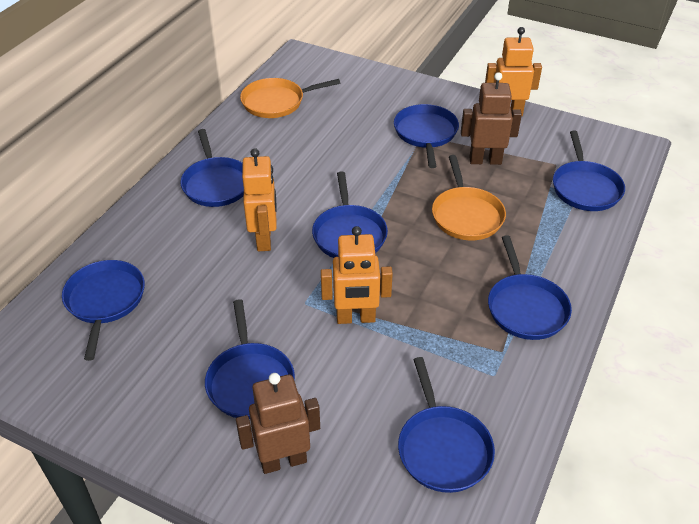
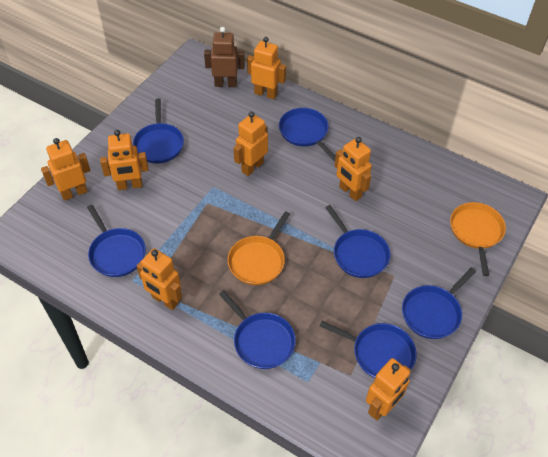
blue pan: [62,260,145,361] [180,129,244,207] [205,299,295,419] [312,171,388,258] [394,104,459,168] [398,357,495,493] [488,235,572,340] [553,131,625,211] = 8 -> [87,205,146,277] [133,98,184,163] [219,290,296,369] [279,108,336,161] [320,321,417,378] [325,205,390,278] [402,268,476,339] = 7
brown robot: [236,373,320,474] [461,72,522,165] = 2 -> [204,27,245,87] = 1
orange robot: [242,148,277,251] [321,226,393,324] [485,27,542,116] = 3 -> [41,138,90,201] [100,130,148,190] [137,248,182,310] [234,112,268,176] [247,37,286,99] [335,137,372,201] [366,358,411,420] = 7

